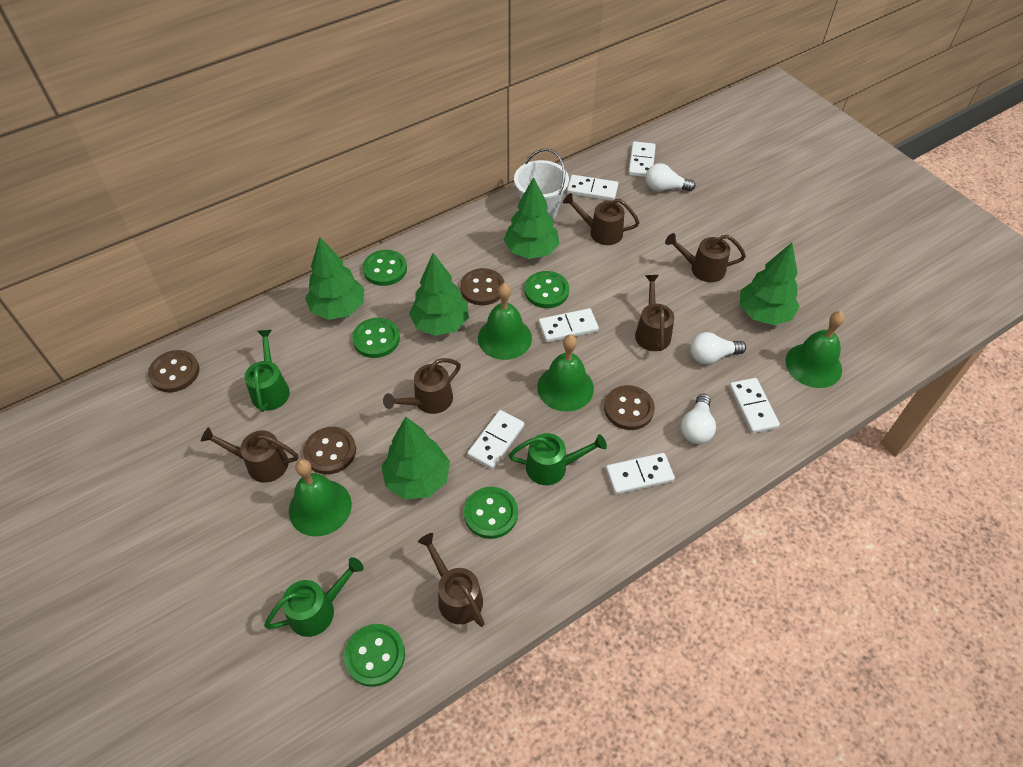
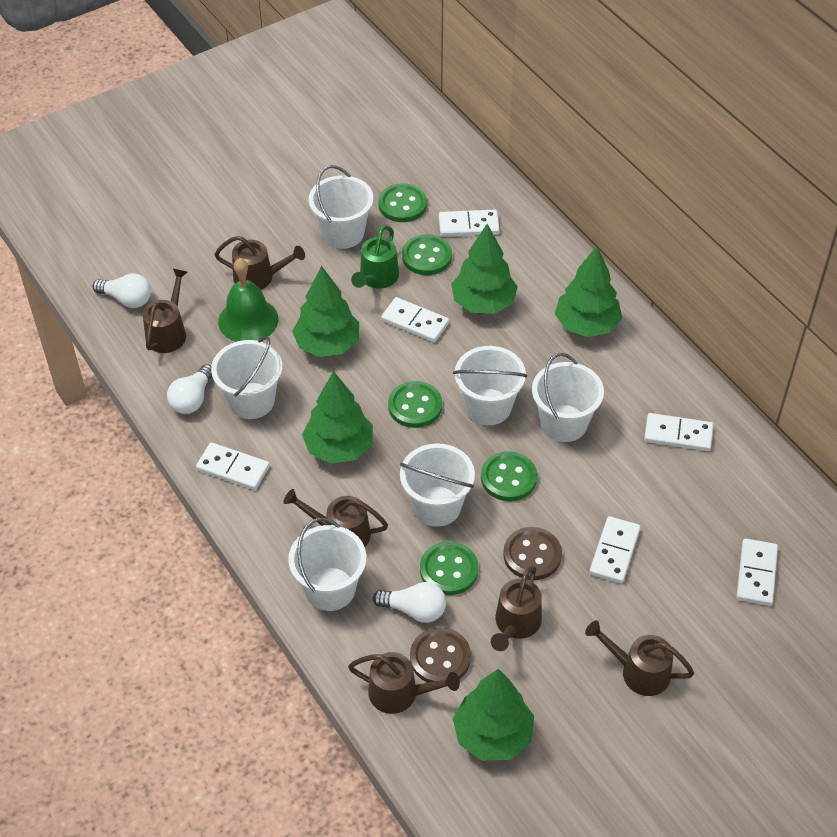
brown button: [148,350,200,392] [303,427,356,474] [460,268,505,305] [604,385,655,430] = 4 -> [410,627,471,683] [503,527,562,580] = 2
green bell: [289,459,352,536] [478,283,532,360] [537,334,594,412] [785,311,845,388] = 4 -> [218,258,278,342] = 1
green watering can: [244,330,290,412] [264,557,364,637] [509,433,607,485] = 3 -> [351,225,399,289] = 1
white bucket: [514,149,569,219] = 1 -> [211,336,282,419] [288,518,367,611] [309,165,373,249] [400,443,475,527] [453,346,527,425] [532,353,604,442] = 6

